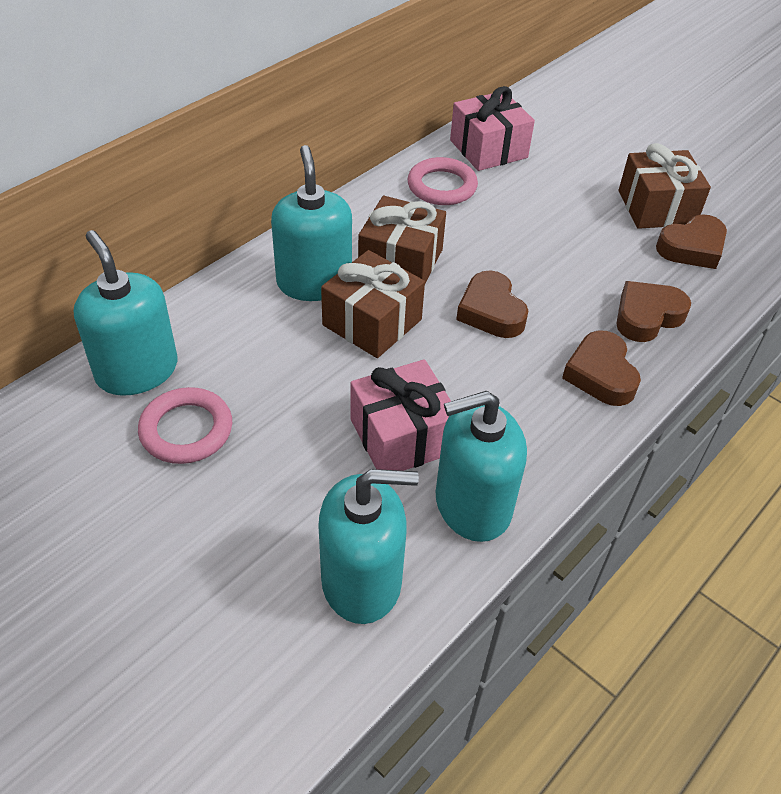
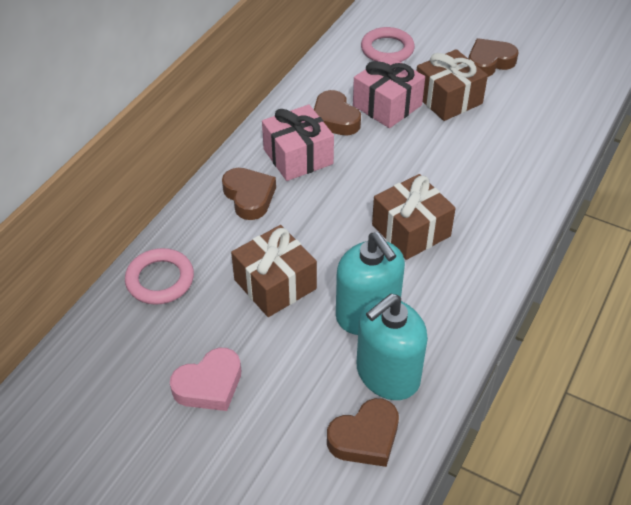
pink heart: none = 0 -> [170,348,241,411] = 1
turquoise soap dispenser: [74,230,177,396] [271,145,352,301] [318,469,419,624] [436,391,527,542] = 4 -> [336,232,405,335] [357,294,428,400] = 2

